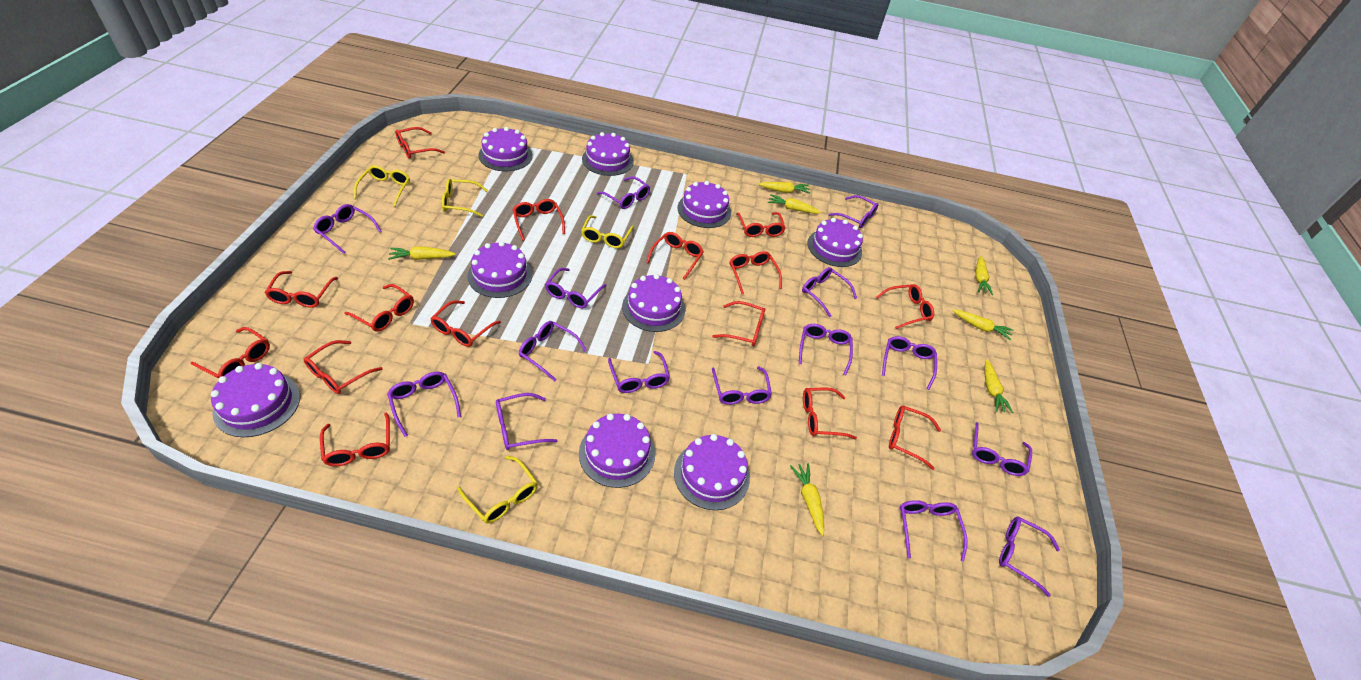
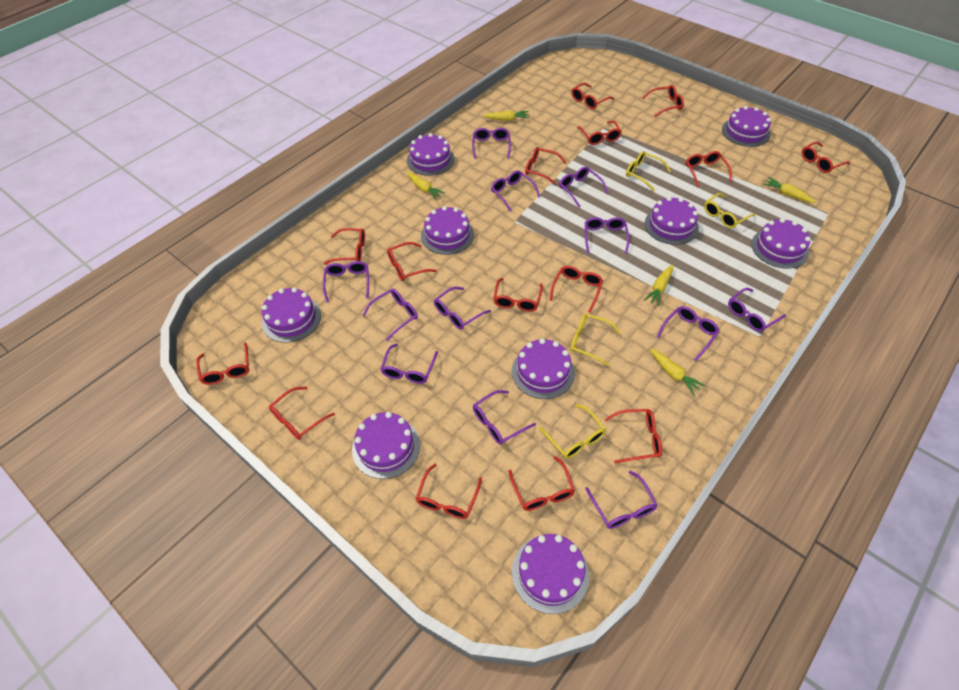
purple glasses: [313,204,382,254] [387,372,461,437] [496,393,557,450] [519,321,587,381] [545,268,607,308] [597,176,650,209] [608,351,670,393] [712,366,772,405] [799,324,853,375] [802,267,857,317] [829,195,879,228] [882,336,937,390] [900,500,968,562] [972,422,1032,476] [999,516,1060,597] = 15 -> [323,261,369,303] [363,289,418,341] [381,343,438,384] [434,287,491,330] [472,128,511,159] [473,390,536,445] [491,170,540,212] [559,167,608,208] [585,217,630,254] [585,470,658,529] [657,306,720,361] [728,288,786,332] = 12
yellow carrot: [388,246,456,260] [758,182,810,194] [768,194,821,214] [790,463,824,536] [952,310,1013,340] [975,256,993,295] [985,359,1013,413] = 7 -> [407,172,445,200] [483,111,529,121] [644,265,673,306] [650,349,705,395] [763,177,815,203] = 5

